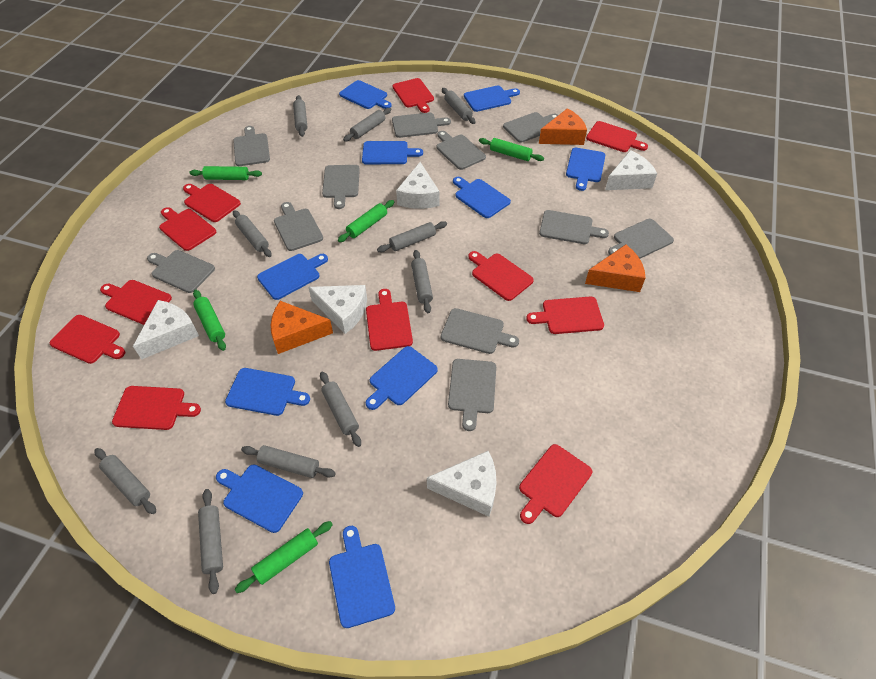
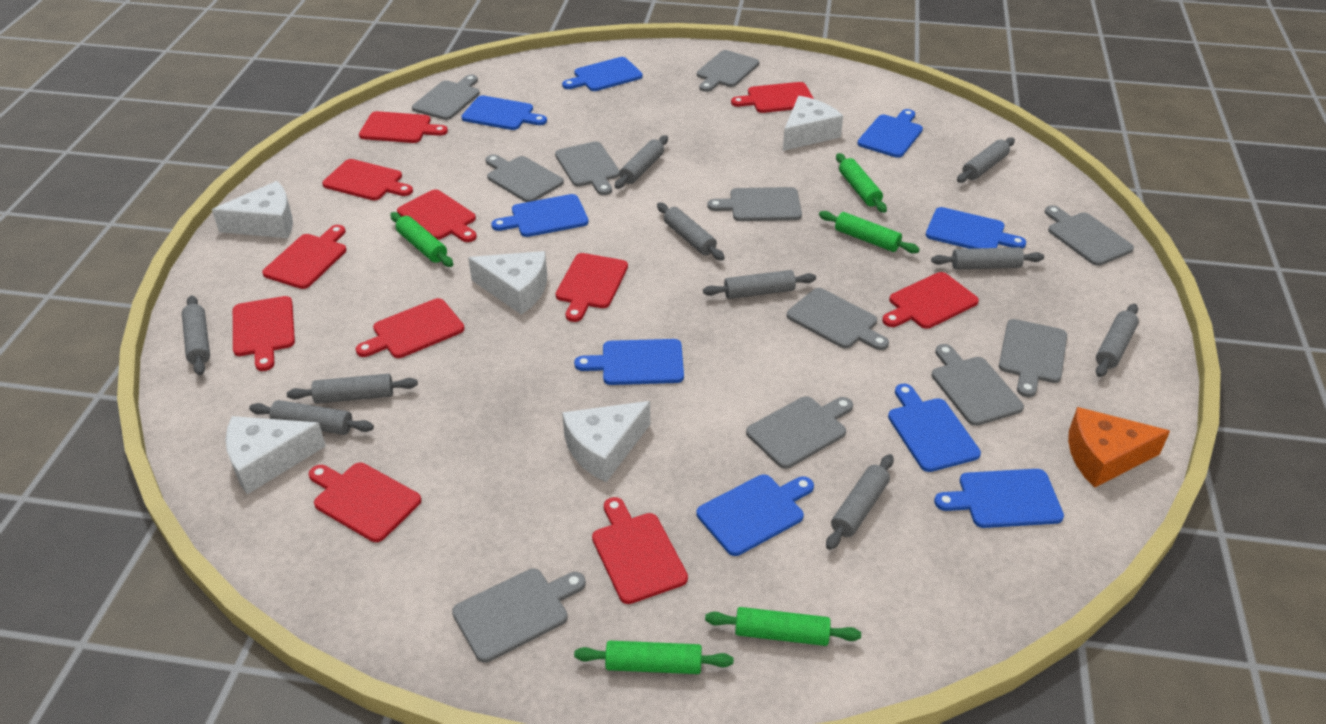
blue cutting board: [216,465,303,533] [225,368,310,416] [257,254,328,300] [329,526,395,628] [339,80,392,109] [362,141,423,164] [366,346,438,410] [453,177,511,218] [464,86,520,112] [566,148,605,191] = 10 -> [462,95,547,130] [491,194,589,237] [562,57,643,91] [574,339,684,385] [697,474,814,556] [857,109,923,158] [888,384,981,472] [926,207,1026,249] [934,469,1064,528] = 9
orange cheese: [271,301,333,354] [539,108,587,145] [585,244,645,292] = 3 -> [1068,407,1170,488] = 1

